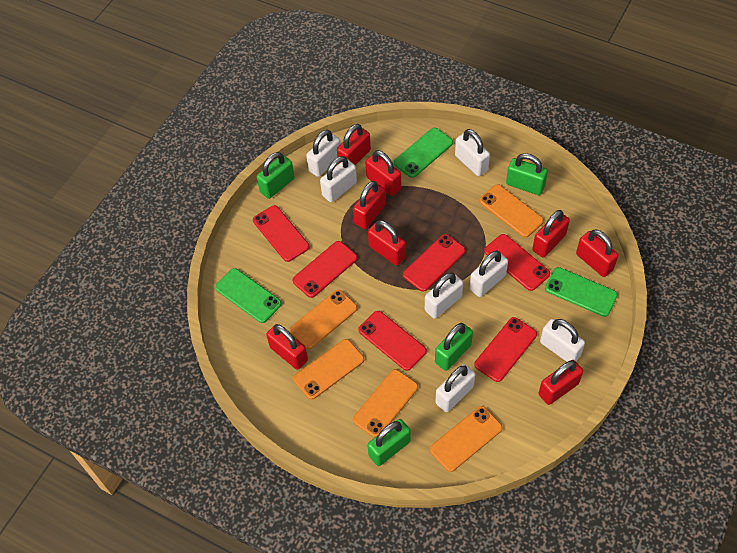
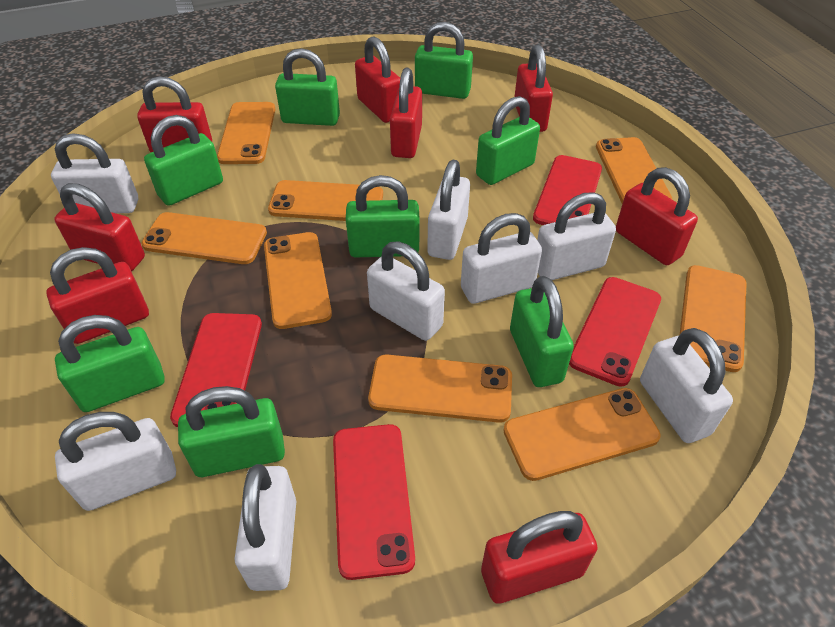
green padlock: [257,152,294,199] [367,419,410,466] [435,323,473,371] [506,153,548,195] = 4 -> [55,315,165,412] [144,115,223,206] [178,386,285,477] [275,48,340,126] [346,175,419,257] [415,22,473,99] [476,96,540,185] [510,276,574,387] = 8
green phone: [215,268,282,323] [394,128,453,178] [545,267,618,317] = 3 -> none = 0
orange phone: [290,290,357,349] [293,339,364,400] [353,369,418,438] [430,406,503,472] [479,184,544,237] = 5 -> [141,212,267,264] [217,102,275,164] [264,232,332,329] [268,180,383,221] [368,355,512,423] [503,388,661,481] [596,137,672,204] [680,265,747,372] = 8
red phone: [253,205,310,262] [292,241,357,298] [358,311,427,371] [403,234,466,292] [474,317,537,382] [484,234,550,291] = 6 -> [170,313,262,427] [333,424,415,580] [533,155,602,225] [569,277,661,387] = 4
white padlock: [306,130,341,177] [320,156,357,202] [425,272,463,319] [435,364,475,412] [455,129,490,176] [470,251,508,297] [540,319,585,362] = 7 -> [51,133,138,213] [55,412,176,511] [234,464,296,591] [367,242,445,341] [427,160,470,260] [461,213,542,304] [537,192,616,280] [640,328,733,443] = 8

